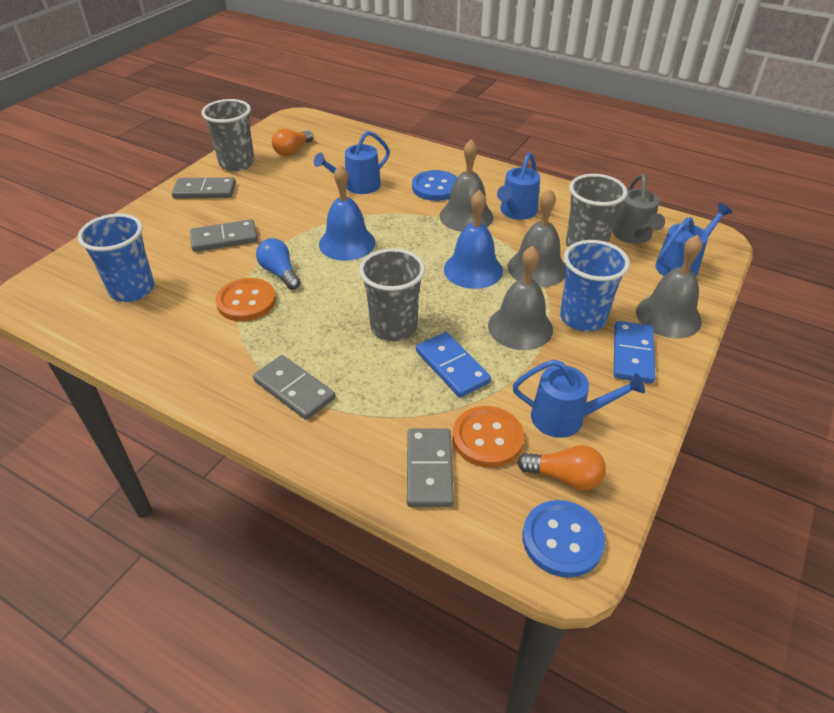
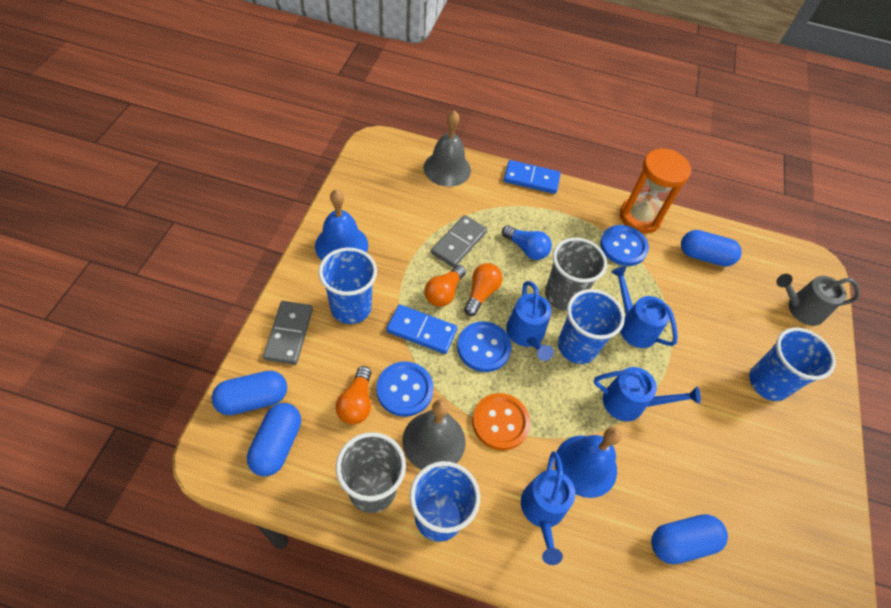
blue button: [412,170,457,201] [522,500,605,578] = 2 -> [376,362,434,417] [457,321,511,372] [600,225,649,266] = 3
blue capsule: none = 0 -> [212,371,287,415] [247,403,301,476] [651,514,728,564] [681,230,742,267] = 4
blue cup: [78,214,155,302] [560,240,630,331] = 2 -> [318,248,377,324] [410,461,480,542] [558,289,625,364] [749,328,836,401] = 4
grey bell: [440,139,493,232] [488,246,553,350] [508,189,566,287] [636,235,702,338] = 4 -> [402,399,465,470] [424,110,471,187] = 2
grey cup: [201,99,255,172] [359,248,425,341] [566,174,627,247] = 3 -> [336,432,406,513] [545,237,607,311] = 2
grey domino: [172,177,236,199] [190,219,258,252] [253,355,335,420] [407,428,454,507] = 4 -> [263,301,313,365] [431,215,487,267] = 2
orange button: [215,278,276,322] [453,406,524,468] = 2 -> [472,393,531,450] = 1
orange hourglass: none = 0 -> [620,149,691,233] = 1
orange light bulb: [272,128,313,156] [517,445,606,491] = 2 -> [336,366,371,424] [425,265,466,307] [464,263,503,316] = 3

